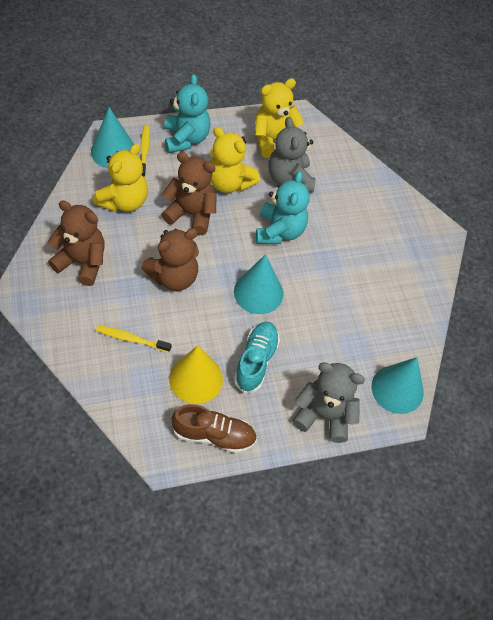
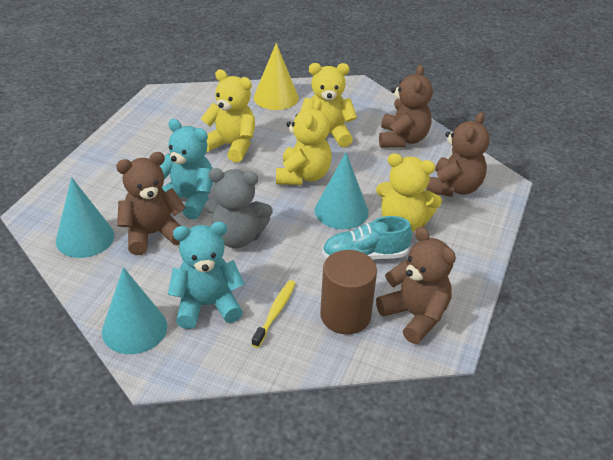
brown cylinder: none = 0 -> [320,250,377,334] = 1
brown shoe: [172,404,257,453] = 1 -> none = 0
brown teddy bear: [48,200,105,286] [141,228,199,291] [161,152,217,235] = 3 -> [116,152,186,255] [376,226,456,344] [379,65,433,148] [426,112,490,197] = 4
grey teddy bear: [268,117,315,192] [293,363,365,443] = 2 -> [205,168,273,248] = 1
yellow teddy bear: [93,144,148,212] [210,127,260,193] [255,78,304,158] = 3 -> [201,69,255,163] [276,99,332,185] [300,63,357,147] [376,153,442,232] = 4
yellow toothbrush: [96,325,171,352] [141,125,150,178] = 2 -> [252,280,296,348] = 1

